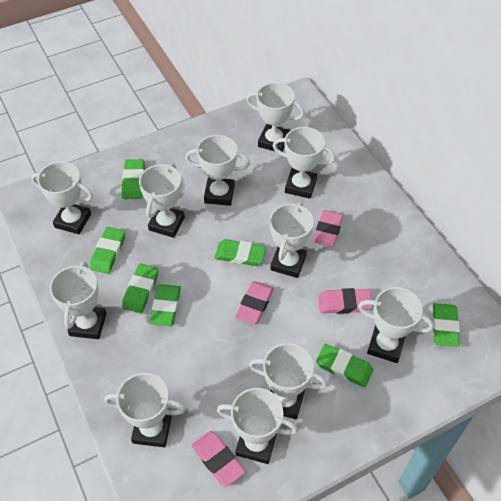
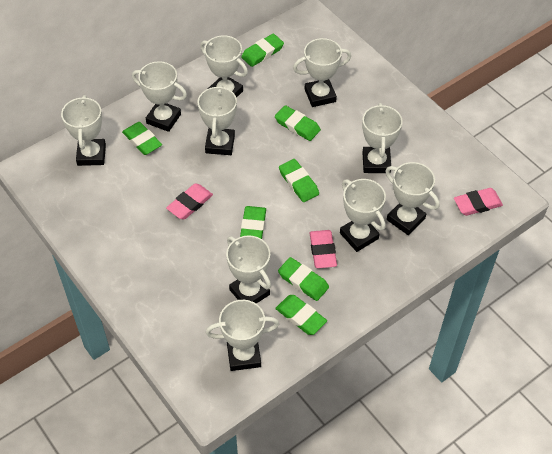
pink eraser: [192,431,245,487] [235,281,274,325] [313,210,343,247] [318,288,372,314] = 4 -> [166,183,213,219] [310,230,337,268] [454,188,503,216] = 3
white trophy: [31,161,93,234] [50,261,106,339] [104,373,186,447] [139,163,185,238] [185,135,250,206] [217,388,298,464] [246,83,305,152] [249,343,327,420] [270,202,314,278] [273,127,336,199] [358,287,434,363] = 11 -> [61,95,106,166] [132,61,187,132] [198,85,237,155] [200,35,248,98] [206,300,279,371] [226,235,271,304] [293,38,351,107] [340,179,386,252] [362,103,403,173] [385,162,440,235] = 10

